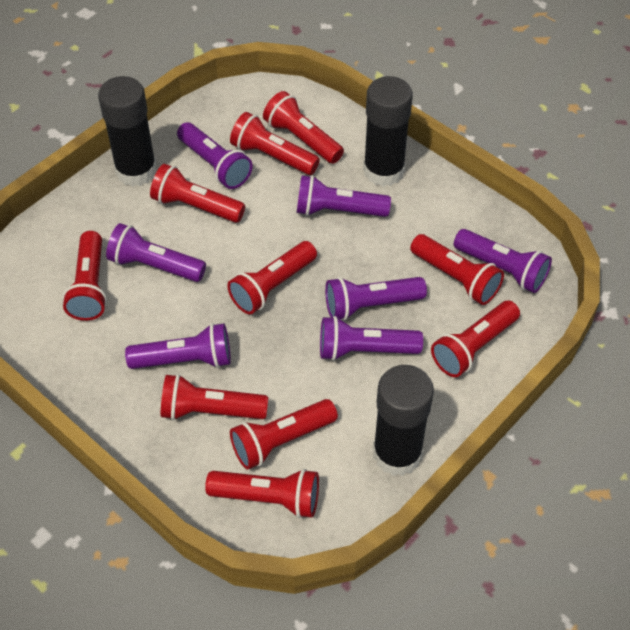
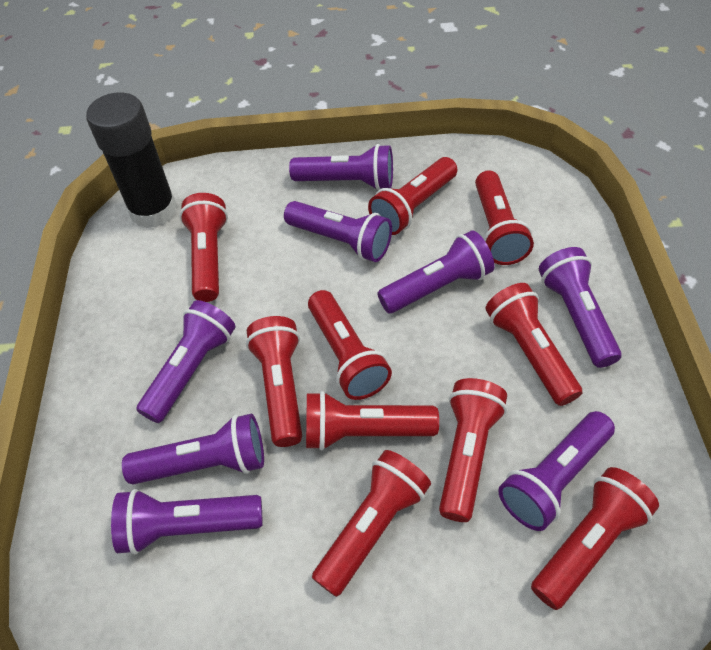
black glue stick: [98,76,157,187] [363,76,413,187] [373,365,434,476] = 3 -> [86,92,177,228] = 1
purple flashlight: [106,223,206,282] [125,323,231,369] [177,122,253,189] [297,175,391,217] [320,316,423,361] [325,277,427,320] [454,229,552,293] = 7 -> [111,489,262,555] [122,414,264,484] [136,300,236,423] [284,201,392,262] [289,144,393,190] [377,231,494,313] [498,411,615,531] [539,247,621,368] = 8

